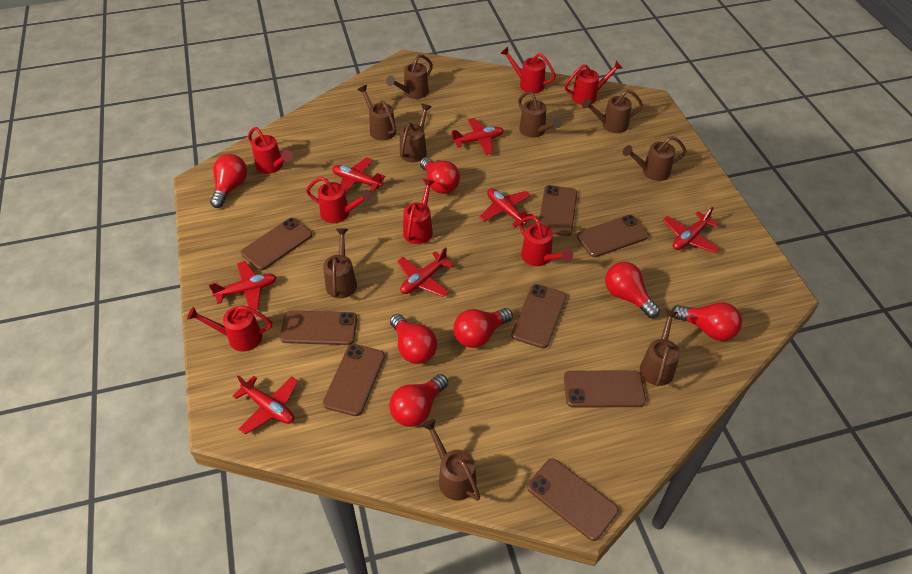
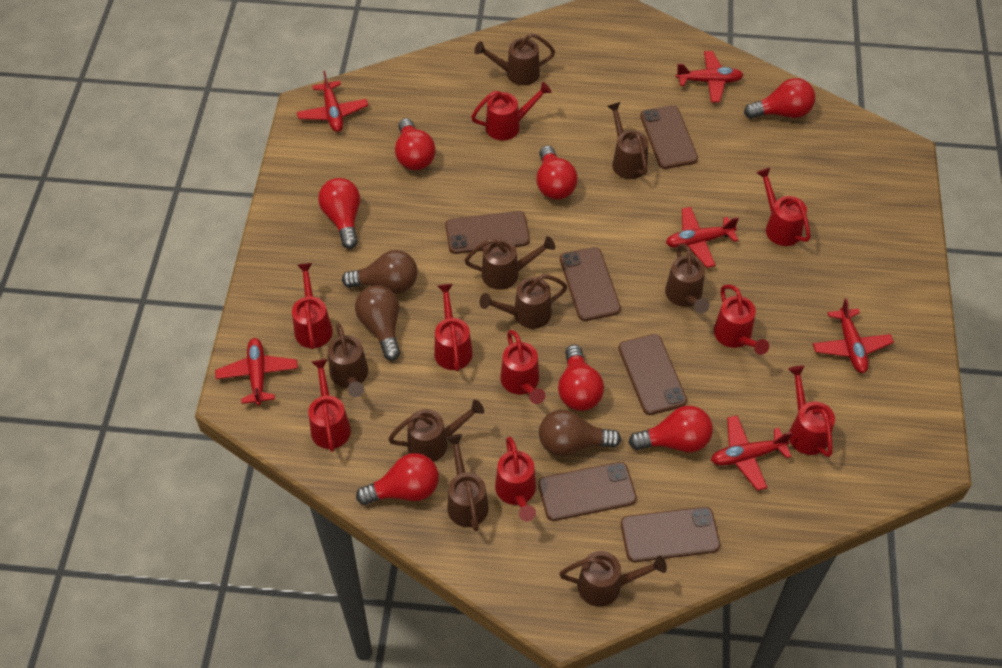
brown light bulb: none = 0 -> [342,250,418,293] [355,285,401,361] [539,410,621,457] = 3
brown phone: [241,218,312,270] [280,310,357,345] [323,344,385,416] [511,284,567,348] [527,459,618,541] [539,185,577,236] [564,370,646,408] [577,215,649,257] = 8 -> [445,211,530,254] [538,462,637,521] [560,247,621,321] [618,334,687,415] [621,507,720,562] [640,106,698,169] = 6
red plane: [209,261,277,310] [233,375,298,435] [332,157,385,194] [397,247,454,297] [451,118,504,155] [479,188,533,227] [663,207,720,253] = 7 -> [215,338,298,406] [297,71,368,132] [666,207,739,268] [676,51,743,102] [711,415,792,491] [813,298,894,373] = 6
red watering can: [187,305,272,352] [248,127,293,174] [306,177,372,223] [403,179,435,244] [500,47,556,93] [519,216,573,266] [564,61,622,105] = 7 -> [292,263,333,349] [308,359,351,452] [434,284,473,371] [471,82,552,140] [495,436,536,521] [500,330,545,404] [714,285,769,355] [756,168,811,246] [788,366,835,457] = 9

